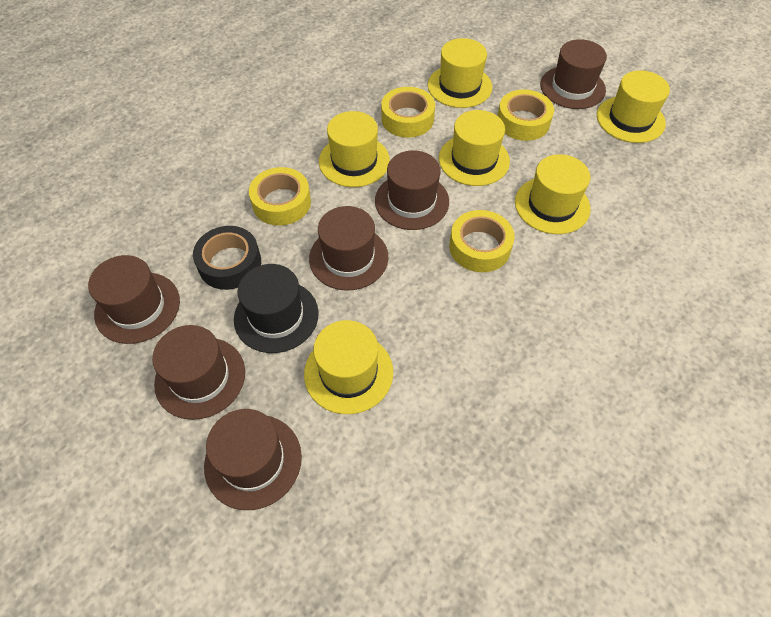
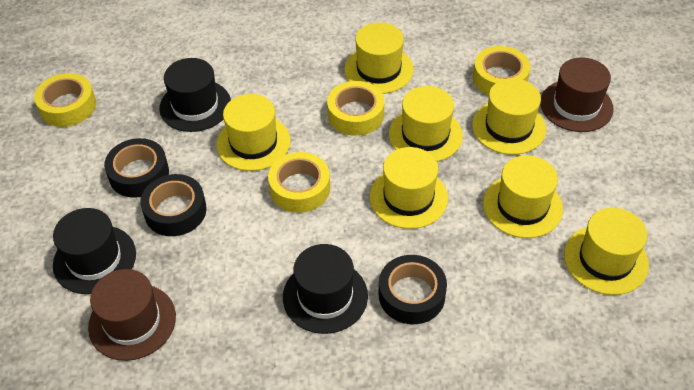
black hat: [234,264,319,353] = 1 -> [53,208,136,294] [159,58,231,132] [283,244,368,334] = 3
black tape: [193,226,261,290] = 1 -> [104,138,169,198] [140,174,207,236] [379,255,447,324] = 3
brown hat: [88,255,180,344] [152,325,245,420] [204,409,302,510] [309,206,389,291] [375,150,449,230] [540,39,607,109] = 6 -> [88,269,176,361] [540,57,614,132] = 2
yellow hat: [304,320,393,414] [319,111,390,187] [428,38,492,108] [439,110,510,186] [515,154,591,234] [597,70,670,143] = 6 -> [216,94,291,171] [345,23,414,94] [370,147,448,229] [389,86,463,162] [472,78,546,155] [483,155,563,238] [564,208,649,295] = 7

